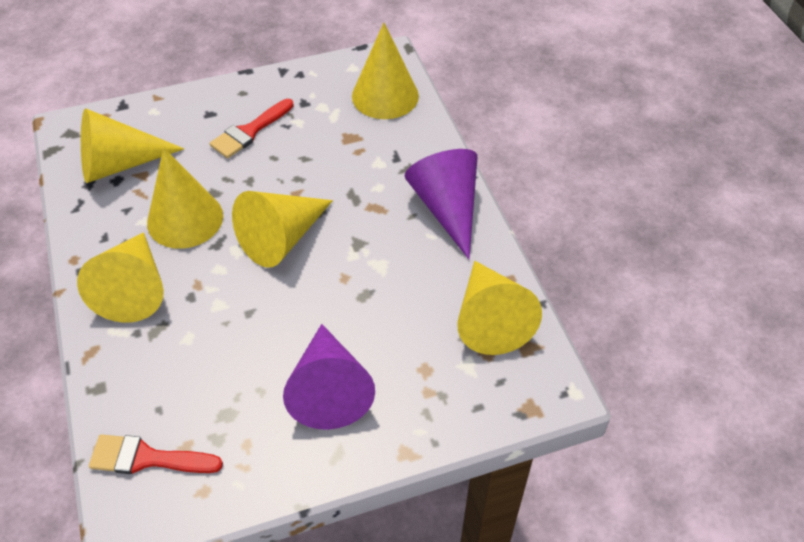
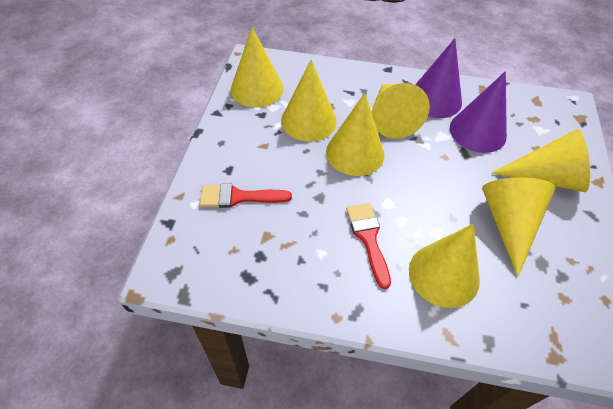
yellow cone: [77,232,164,323] [81,108,184,183] [147,148,223,249] [232,191,333,268] [352,23,419,119] [457,261,542,355] = 6 -> [231,27,283,107] [281,60,337,142] [326,93,384,176] [372,83,430,139] [409,224,480,308] [482,177,556,277] [491,129,590,192] = 7

